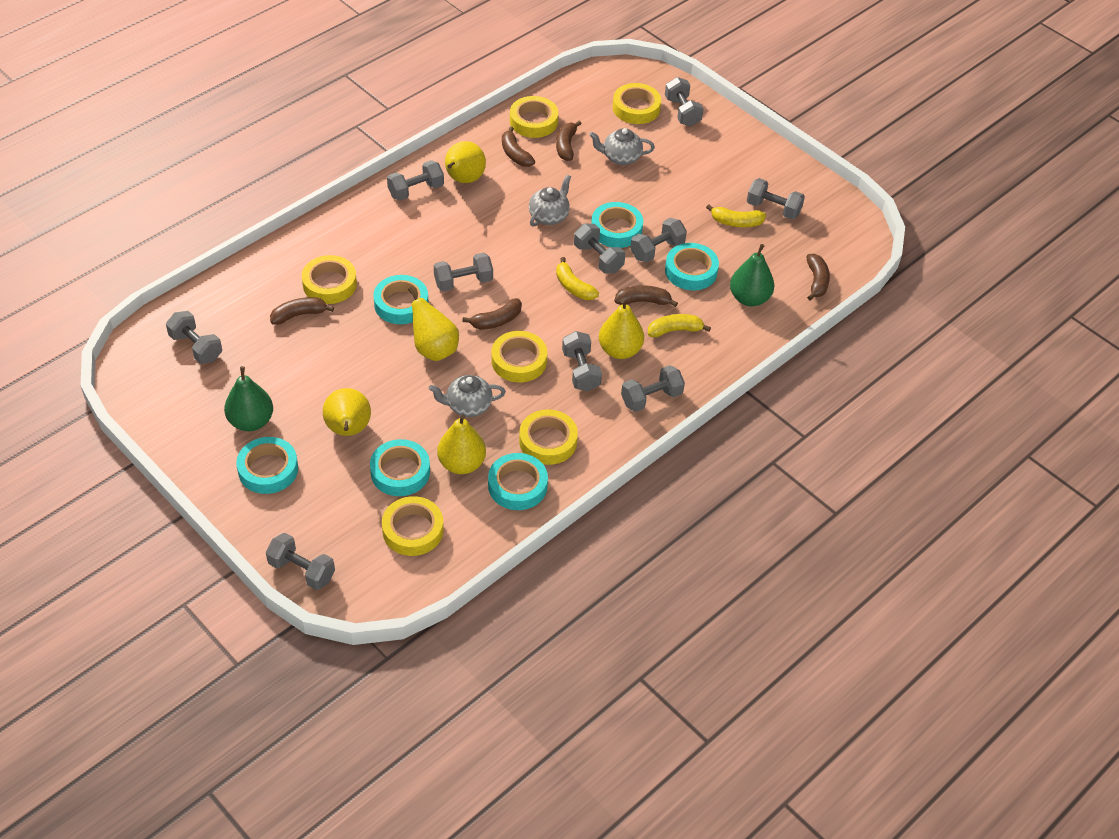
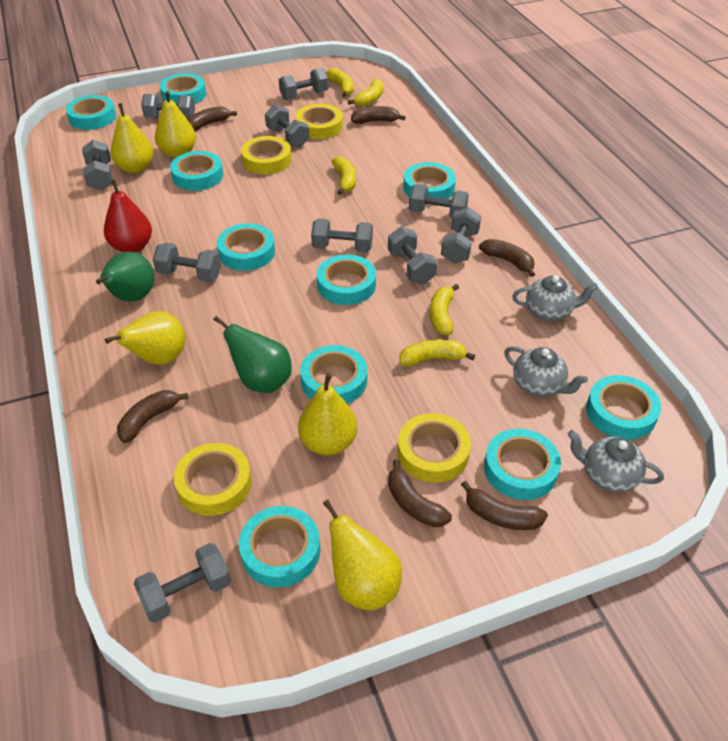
red pear: none = 0 -> [104,179,152,252] = 1
turquoise tape: [236,437,298,494] [370,439,430,496] [373,275,428,324] [488,453,548,510] [591,202,643,248] [665,243,719,290] = 6 -> [66,95,116,130] [160,73,206,104] [170,151,223,191] [217,223,275,271] [239,506,320,587] [300,345,367,404] [317,254,376,305] [403,162,456,199] [484,429,561,500] [586,375,661,440] = 10
yellow banana: [556,257,599,300] [648,314,711,337] [706,205,766,227] = 3 -> [326,68,353,97] [332,156,356,195] [348,79,383,107] [399,339,475,367] [430,284,459,335] = 5
yellow tape: [302,255,357,304] [382,496,443,556] [492,331,547,382] [510,96,558,138] [519,409,578,465] [613,83,661,124] = 6 -> [174,443,252,516] [241,136,292,175] [296,104,343,139] [398,413,471,483] = 4

